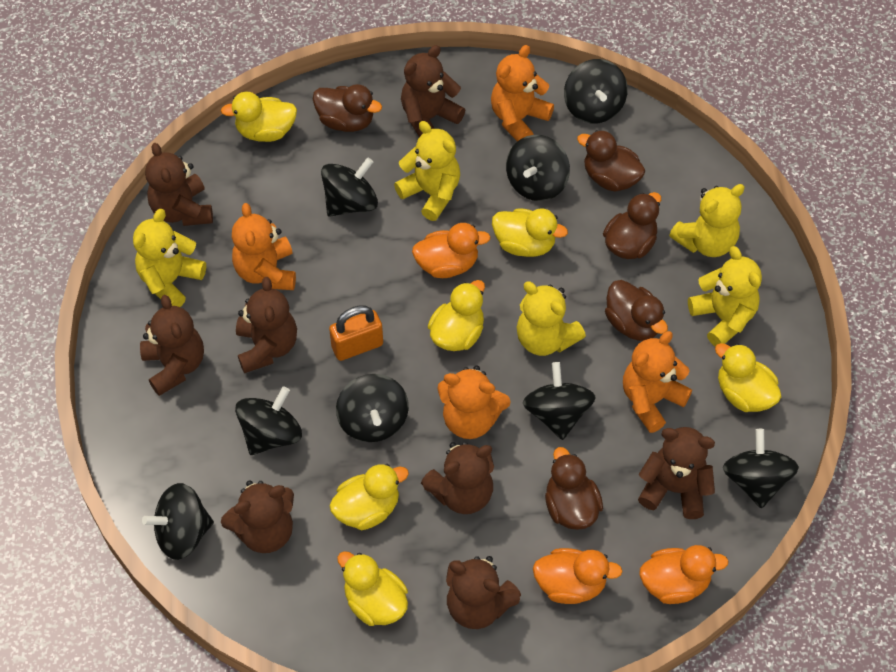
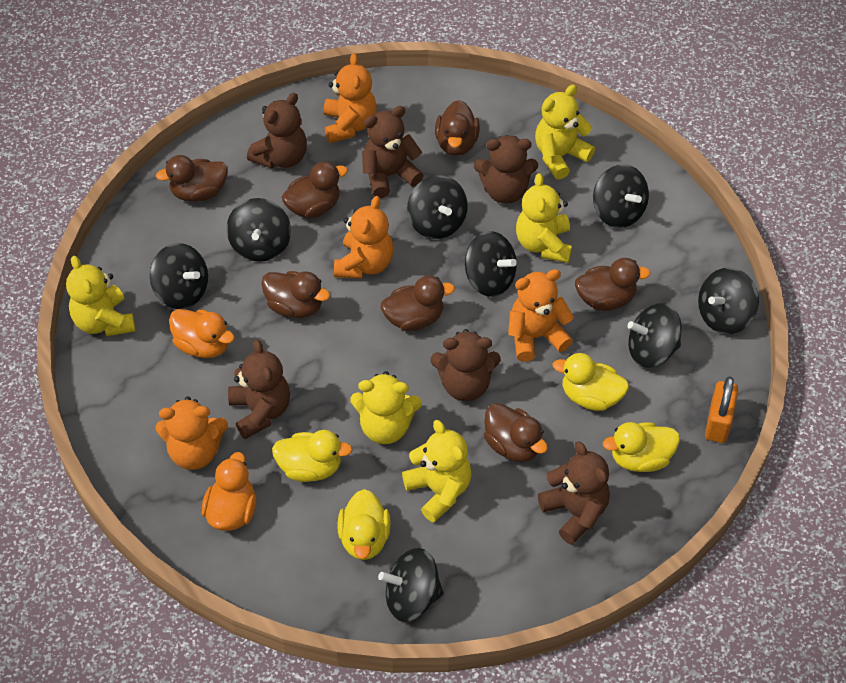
brown duck: [313,84,382,132] [545,447,603,530] [577,130,645,191] [603,192,661,259] [605,280,668,341] = 5 -> [156,155,228,202] [261,271,330,318] [282,161,348,218] [381,275,455,331] [435,100,480,156] [484,403,548,462] [575,258,651,311] = 7
brown teddy bear: [140,295,204,396] [145,143,213,226] [221,480,294,553] [236,277,297,373] [401,45,465,137] [421,442,494,514] [446,556,521,629] [638,427,715,519] = 8 -> [228,340,290,439] [247,93,307,169] [362,106,424,198] [430,329,501,401] [474,135,538,204] [538,441,610,545] = 6
orange duck: [412,223,491,278] [533,548,623,604] [639,545,728,604] = 3 -> [169,309,235,358] [202,452,256,531] = 2
yellow duck: [221,92,297,142] [329,464,409,530] [337,551,408,626] [428,280,485,351] [492,208,568,257] [715,343,781,412] = 6 -> [272,430,353,482] [337,489,391,560] [553,353,629,411] [603,422,680,472] = 4

